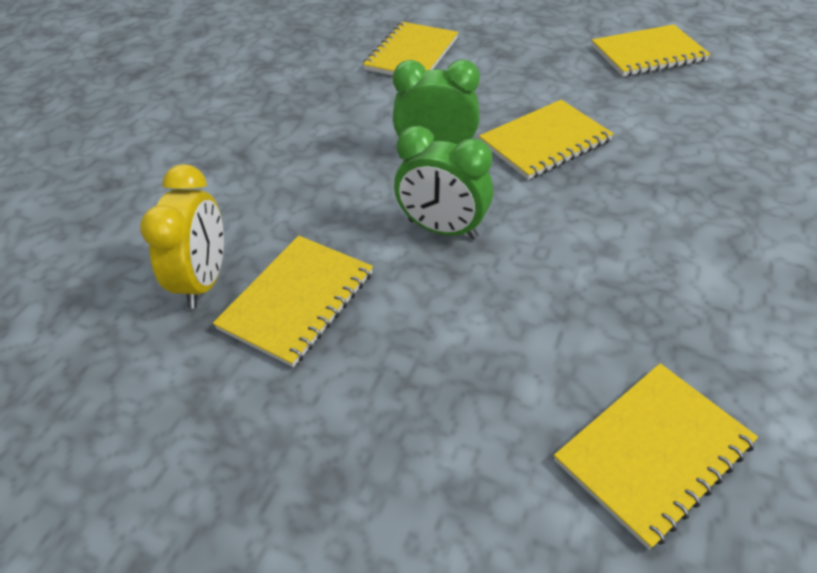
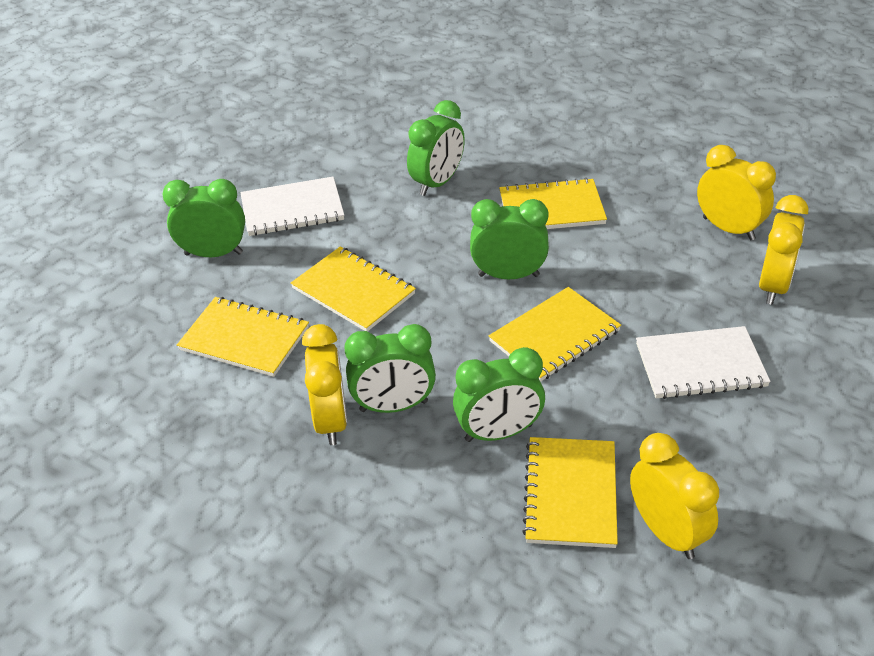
green clock: [393,59,480,144] [394,126,493,239] = 2 -> [162,179,245,257] [345,324,436,413] [407,100,465,196] [453,347,545,442] [470,199,549,279] = 5
white notebook: none = 0 -> [240,177,344,236] [636,326,771,399] = 2
yellow clock: [140,164,224,309] = 1 -> [302,324,347,445] [630,433,719,559] [697,145,776,240] [759,195,808,305] = 4

